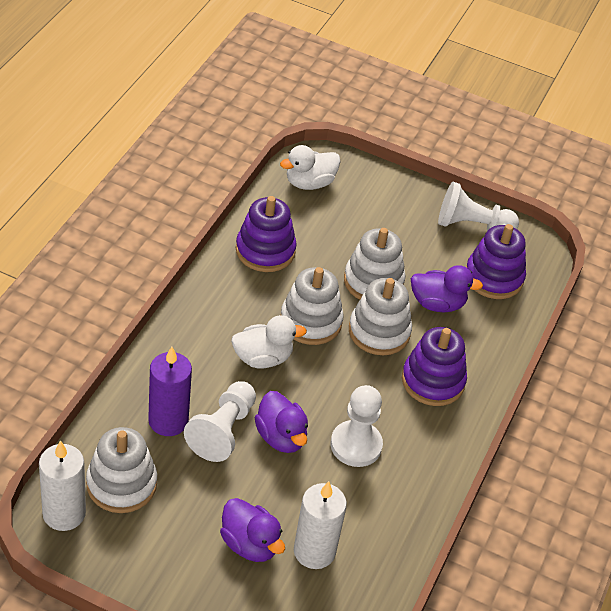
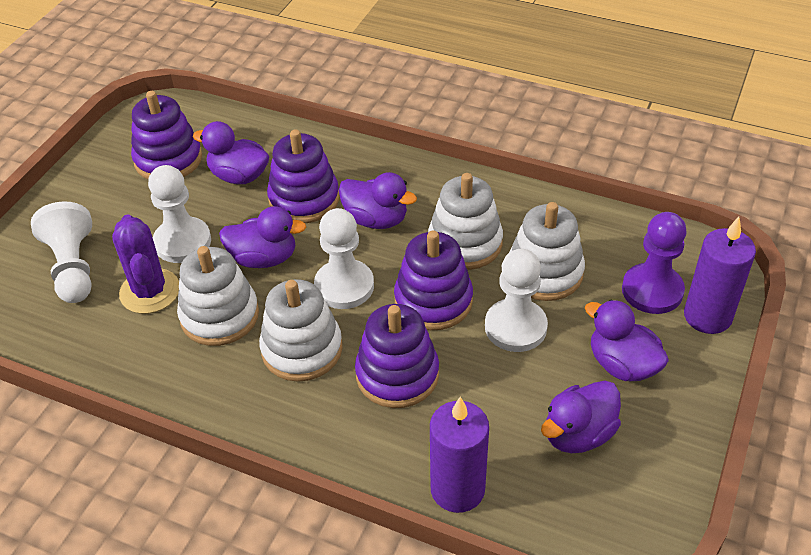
purple cactus: none = 0 -> [112,215,179,314] = 1
purple candle: [148,347,192,436] = 1 -> [430,397,489,513] [684,217,756,334] = 2
purple duck: [220,498,285,562] [255,391,308,453] [411,265,483,312] = 3 -> [193,121,269,184] [219,206,306,268] [339,172,417,229] [541,381,621,453] [585,300,669,381] = 5
purple pawn: none = 0 -> [622,212,687,314] = 1
purple stacking toy: [236,196,296,272] [402,327,467,406] [466,224,526,299] = 3 -> [131,91,202,180] [267,129,339,223] [355,304,439,408] [394,230,473,330] = 4
white candle: [39,440,86,531] [294,481,347,569] = 2 -> none = 0
white duck: [231,315,307,369] [280,145,341,190] = 2 -> none = 0
white pawn: [184,381,256,462] [331,385,383,467] [438,182,519,231] = 3 -> [31,201,92,303] [148,165,211,263] [314,208,374,309] [485,249,548,352] = 4

